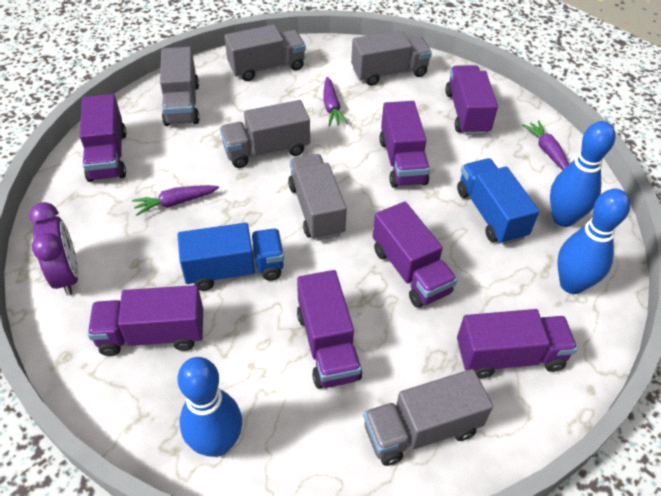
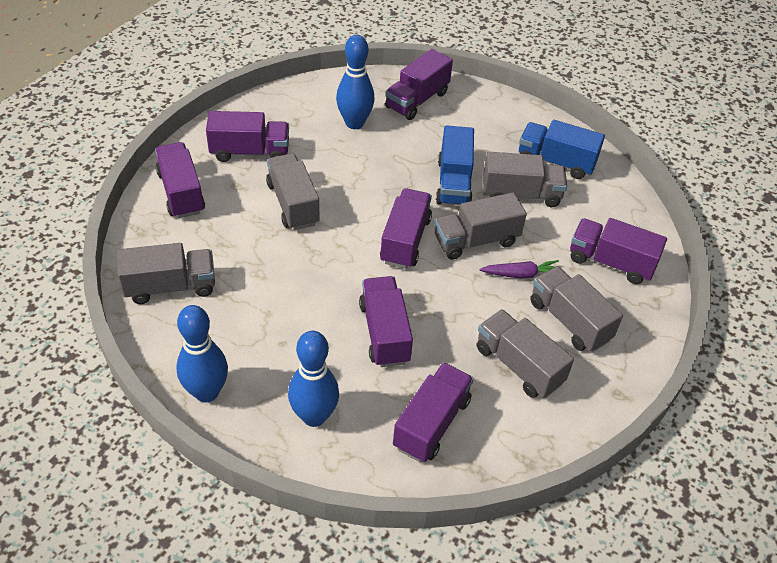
purple carrot: [132,185,219,216] [323,77,348,126] [522,120,569,170] = 3 -> [480,260,561,278] = 1
purple clock: [29,202,78,296] = 1 -> none = 0

